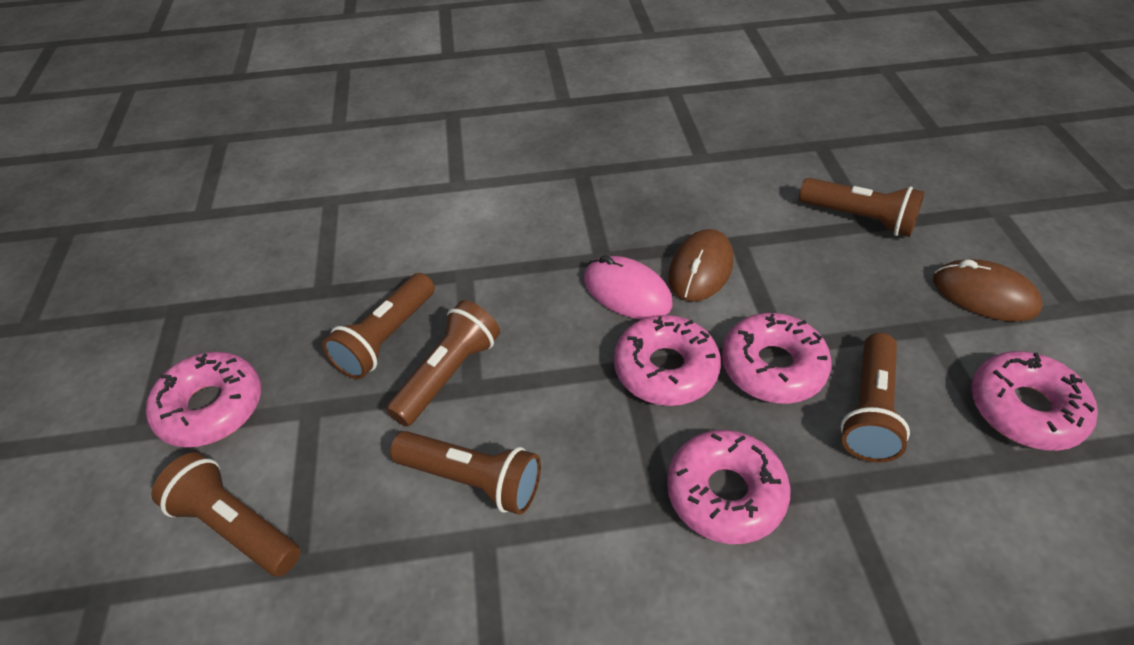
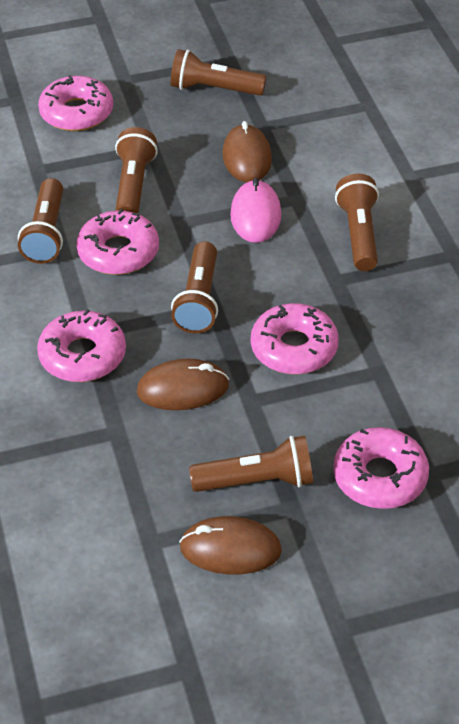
brown mouse: [668,229,734,302] [933,259,1042,322] = 2 -> [137,359,229,410] [179,516,282,574] [223,121,272,182] = 3

